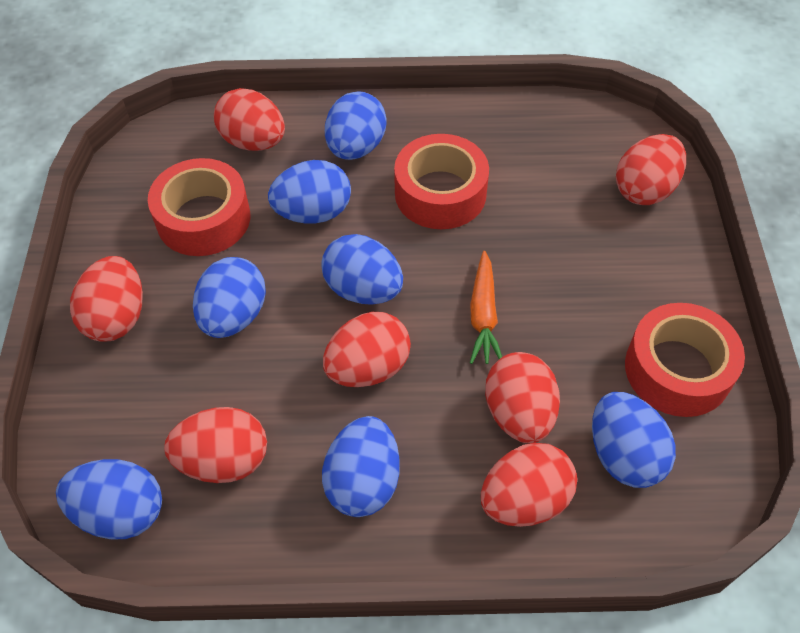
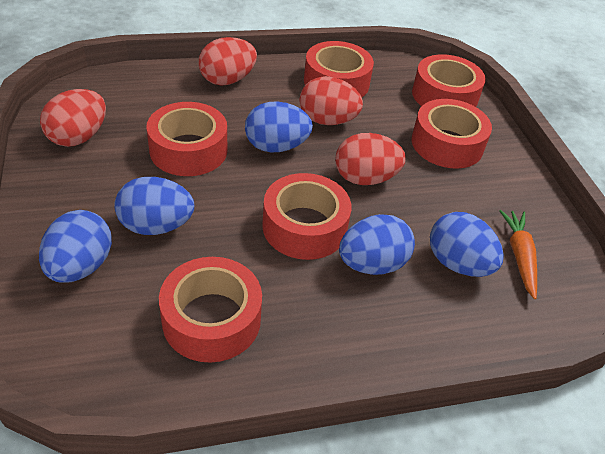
blue egg: [56,459,162,540] [193,257,266,338] [268,160,351,223] [321,234,403,305] [322,416,400,517] [325,91,387,160] [592,392,676,488] = 7 -> [39,210,112,283] [114,177,194,235] [245,101,313,153] [339,214,415,275] [430,212,504,277] = 5
red egg: [70,256,143,342] [164,407,267,483] [214,88,285,151] [323,312,411,387] [481,443,577,527] [485,352,560,443] [616,134,686,205] = 7 -> [40,89,106,147] [199,37,257,85] [300,76,363,125] [335,133,406,185] = 4
red tape: [148,158,250,256] [394,134,489,229] [625,303,745,417] = 3 -> [146,102,227,176] [159,257,262,363] [262,173,351,260] [304,41,374,97] [411,99,492,169] [412,54,486,107] = 6

